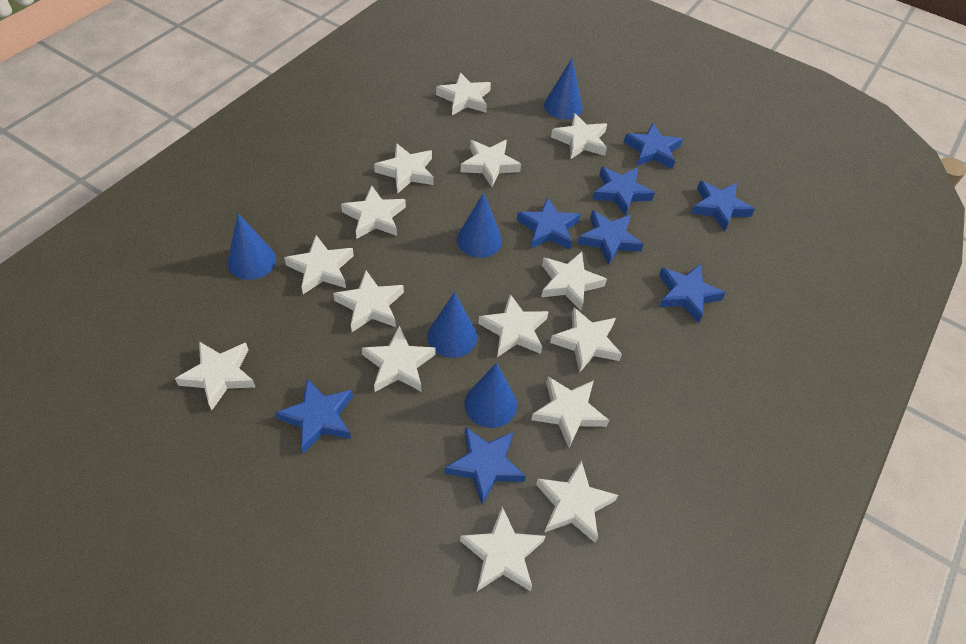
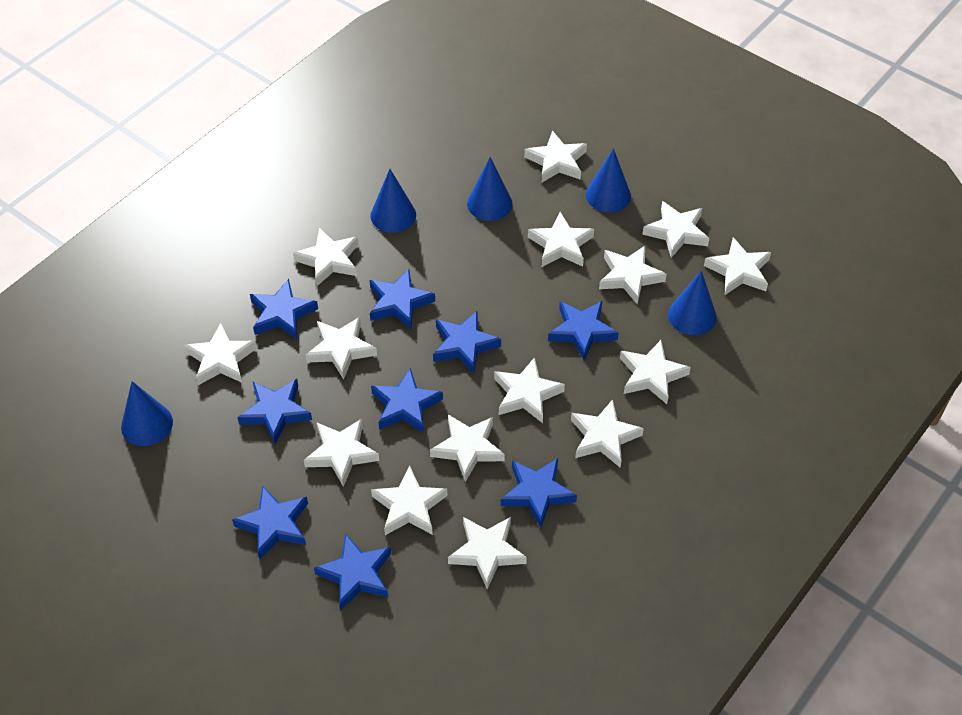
blue star: [275,379,353,453] [445,427,526,505] [517,197,581,249] [577,210,644,265] [592,167,655,216] [624,123,683,169] [659,264,726,323] [691,181,755,232] = 8 -> [232,486,308,559] [237,379,312,444] [250,279,318,339] [314,534,391,610] [369,269,435,329] [371,368,443,433] [433,311,501,373] [501,458,577,527] [548,301,619,361] = 9

